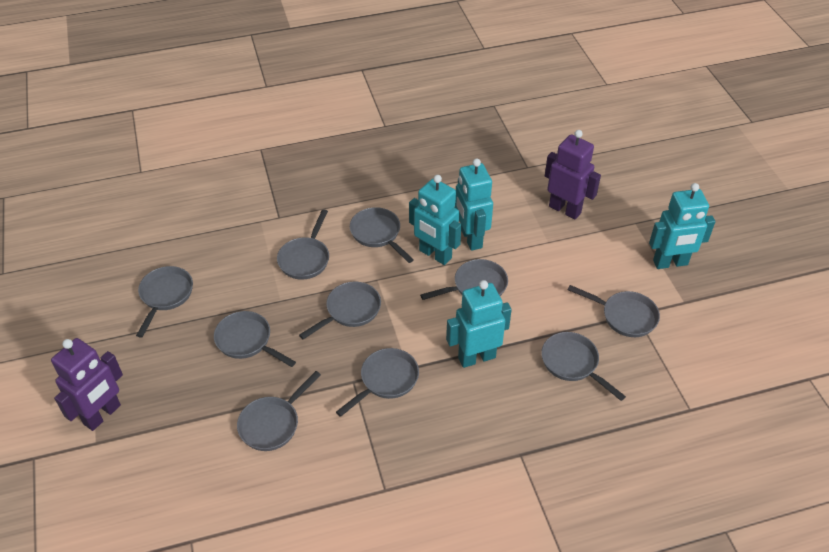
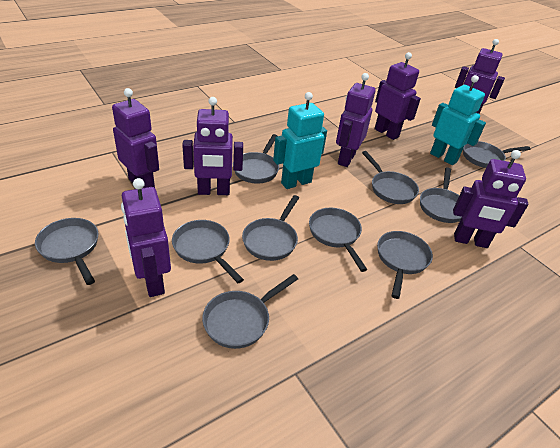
purple robot: [51,338,123,431] [545,130,601,219] = 2 -> [112,88,159,188] [121,178,171,297] [182,97,243,195] [336,73,376,167] [375,52,421,140] [453,150,529,248] [455,39,505,114] = 7
turquoise robot: [409,175,461,265] [446,280,512,368] [455,158,493,251] [649,183,715,269] = 4 -> [273,92,327,189] [430,75,486,165] = 2

